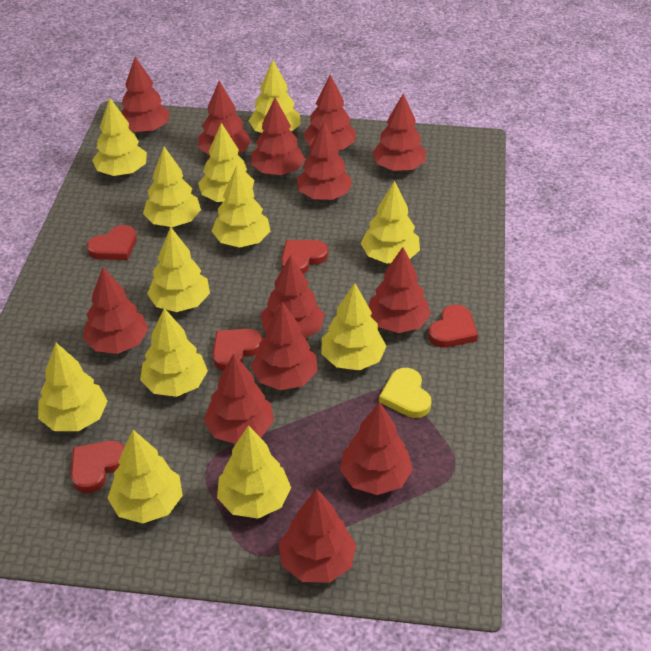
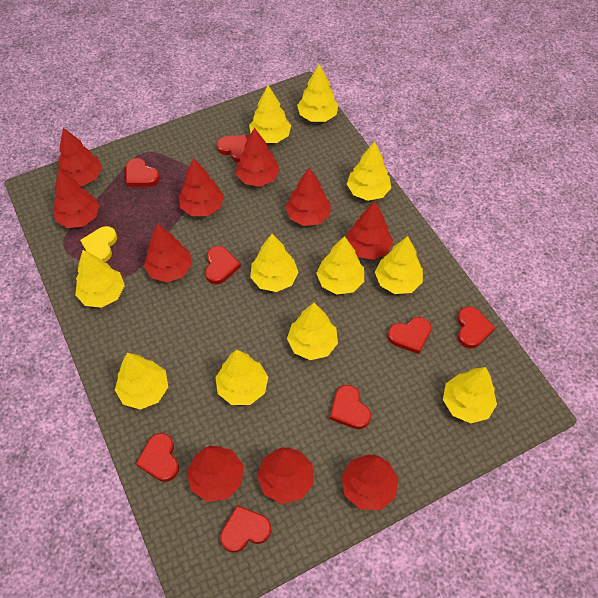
red heart: [71,441,124,493] [87,225,137,260] [213,329,263,371] [281,240,328,274] [428,305,478,348] = 5 -> [126,158,160,187] [136,433,179,482] [205,246,241,284] [217,135,248,163] [220,505,271,553] [330,385,371,429] [388,317,431,354] [457,307,495,348] = 8
red tree: [83,267,149,354] [121,57,170,133] [198,81,251,156] [204,353,274,444] [251,98,305,175] [251,302,317,390] [261,255,325,339] [279,489,356,583] [297,121,353,200] [303,75,356,150] [340,402,413,495] [368,247,431,333] [372,93,426,171] = 13 -> [53,170,99,228] [58,128,102,186] [144,224,192,283] [179,158,224,216] [187,445,244,502] [236,128,280,187] [257,447,314,504] [285,167,331,226] [341,454,399,510] [347,201,393,260] = 10
yellow tree: [38,343,108,431] [92,98,147,176] [107,430,183,523] [140,308,208,397] [143,147,201,227] [147,227,210,312] [198,123,254,202] [212,166,270,248] [217,425,291,519] [249,60,301,133] [321,283,387,370] [361,181,420,263] = 12 -> [75,250,125,308] [115,353,168,410] [215,349,268,405] [249,85,291,143] [250,234,299,292] [287,303,338,360] [297,64,339,122] [316,236,364,294] [347,141,391,201] [375,236,423,294] [443,367,497,423] = 11

